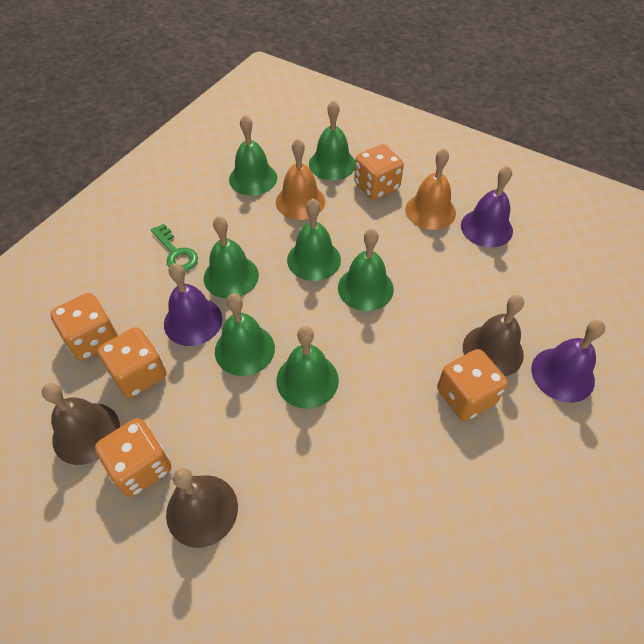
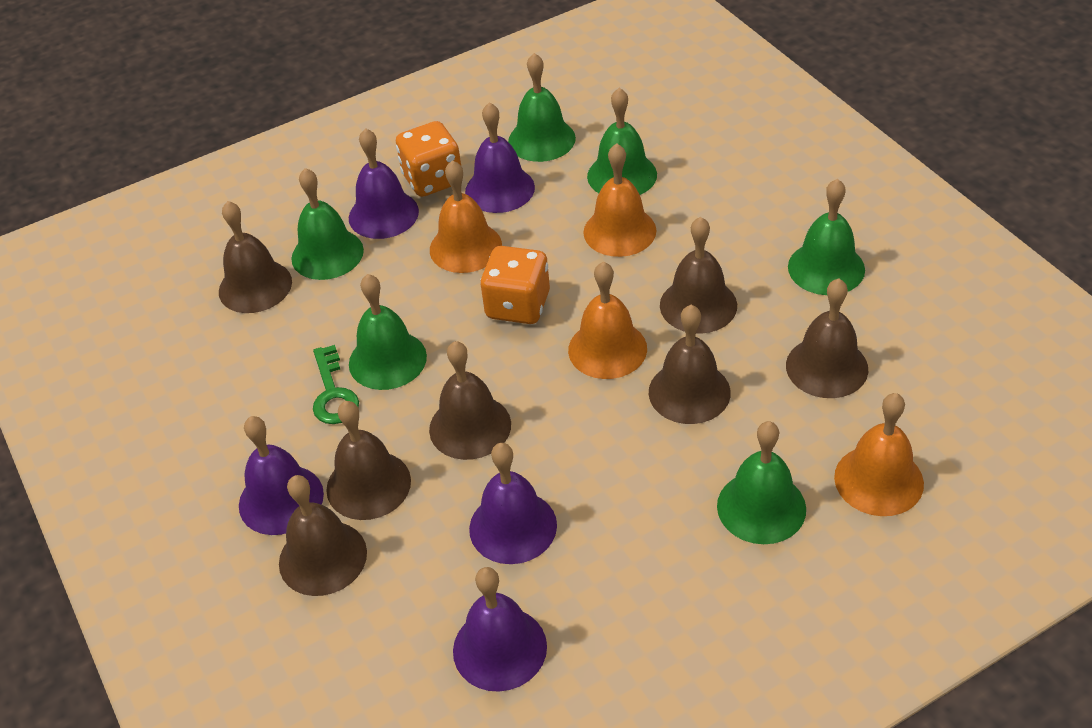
brown bell: [42,383,120,465] [166,468,238,548] [463,295,524,377] = 3 -> [219,201,292,313] [279,475,367,596] [326,401,411,520] [429,341,511,460] [649,305,731,424] [660,217,737,334] [786,279,868,398] = 7
green bell: [204,216,259,299] [215,293,275,376] [229,115,277,195] [276,326,339,409] [287,199,341,281] [309,100,355,180] [338,229,394,311] = 7 -> [292,168,364,280] [349,274,427,390] [508,53,576,162] [587,88,657,195] [717,421,806,544] [788,179,865,295] = 6
orange bell: [276,138,325,220] [405,148,456,230] = 2 -> [430,160,502,273] [568,262,647,379] [583,143,656,257] [834,393,924,516] = 4
orange dice: [50,293,118,361] [95,418,171,497] [97,327,166,398] [354,144,404,200] [437,349,508,421] = 5 -> [396,121,461,197] [480,246,550,324] = 2
purple bell: [164,263,222,346] [461,166,513,248] [531,320,605,403] = 3 -> [239,416,324,535] [349,128,419,239] [453,567,547,692] [465,102,535,213] [469,443,557,564] = 5

